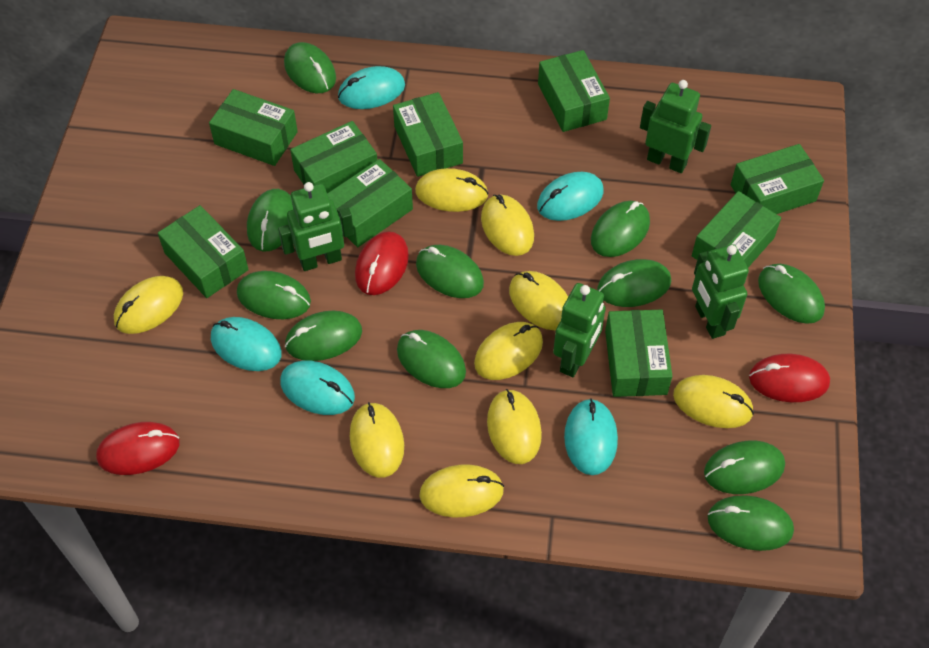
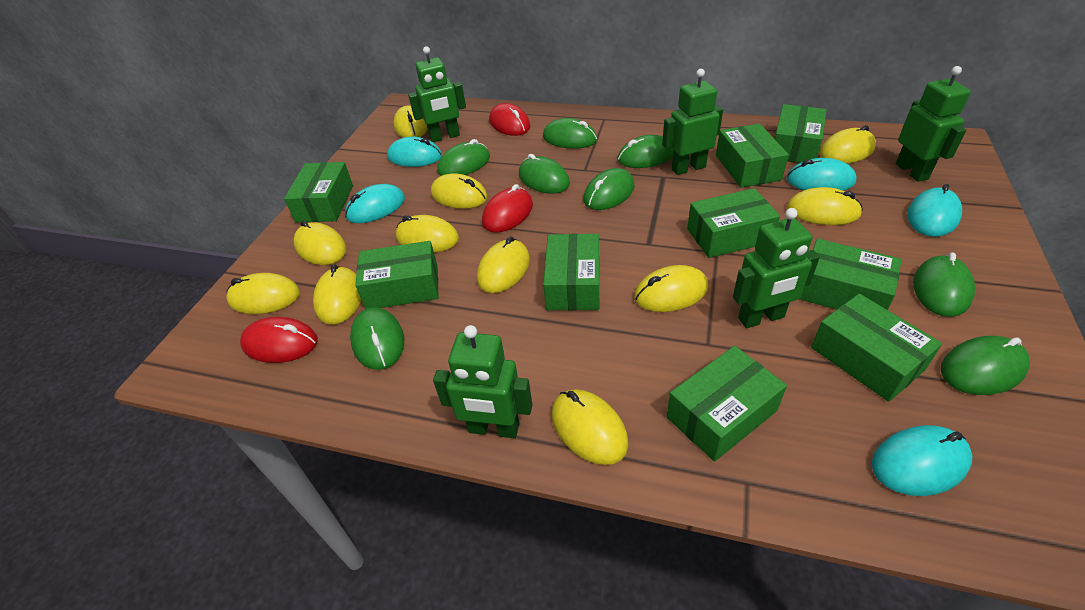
green mouse: [237,271,311,319] [247,189,293,251] [284,42,336,93] [285,311,362,361] [397,330,466,388] [416,245,484,298] [591,201,650,257] [597,259,671,307] [704,441,785,494] [708,495,794,551] [758,264,825,324] = 11 -> [350,307,404,370] [437,139,490,176] [519,154,570,194] [543,118,597,149] [583,168,635,210] [618,135,673,168] [913,252,975,317] [941,336,1030,395] = 8
green robot: [278,182,354,271] [553,283,606,377] [640,80,711,173] [692,244,749,339] = 4 -> [408,46,466,142] [433,325,532,438] [662,69,723,175] [733,208,820,328] [896,66,971,182] = 5
yellow mouse: [114,276,183,334] [350,402,404,478] [415,168,489,212] [419,464,504,518] [474,322,543,380] [481,194,534,256] [487,389,542,464] [509,271,568,330] [673,375,754,428] = 9 -> [226,273,300,314] [294,221,347,265] [313,264,361,324] [393,105,428,138] [396,215,459,253] [431,173,487,209] [477,236,530,293] [552,389,628,465] [634,265,708,312] [787,187,863,225] [819,125,876,164] = 11

